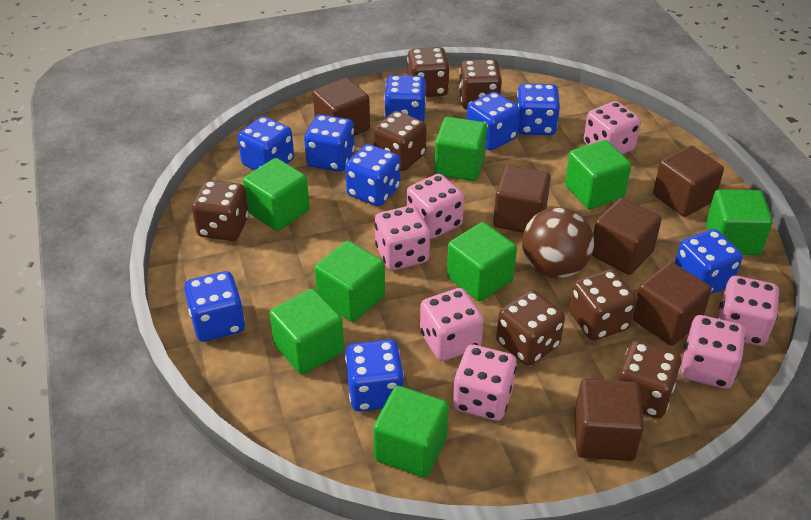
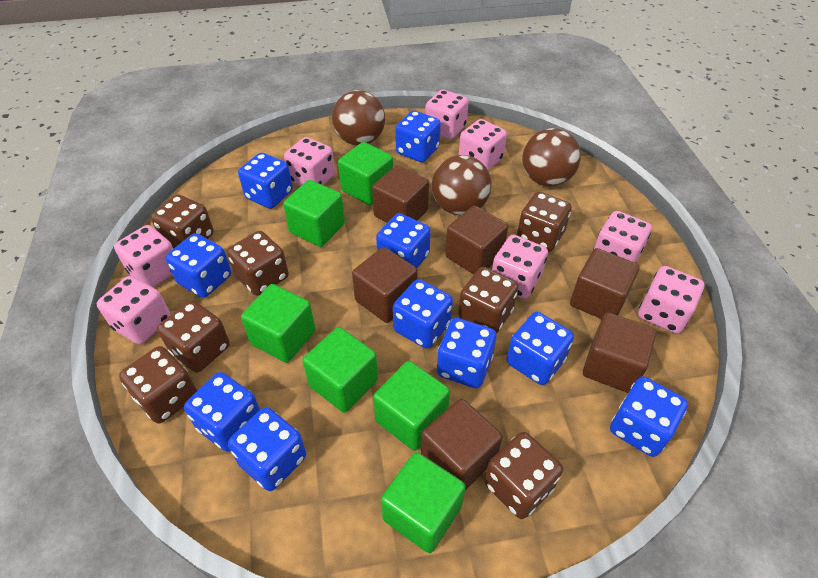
blue dice: [184,271,245,342] [238,116,294,170] [304,114,355,172] [345,144,400,206] [345,339,404,412] [384,75,426,122] [467,92,520,151] [517,83,560,135] [675,229,743,295] = 9 -> [166,233,231,298] [184,372,260,452] [228,407,306,491] [238,153,293,209] [376,213,431,268] [393,279,453,349] [395,110,441,162] [437,318,497,388] [506,312,574,385] [610,376,688,457] = 10
brown ball: [522,207,594,278] = 1 -> [332,90,385,145] [432,155,492,215] [522,128,581,187] = 3
green cube: [243,158,310,231] [270,289,344,375] [314,241,385,322] [373,386,449,478] [434,117,487,181] [447,222,517,302] [565,140,631,209] [706,190,773,255] = 8 -> [241,284,315,363] [283,180,345,247] [303,327,378,413] [338,142,393,205] [373,361,450,451] [381,452,466,553] = 6
pink dice: [375,205,430,271] [407,174,464,239] [420,288,483,361] [453,344,517,421] [584,101,641,154] [681,315,745,389] [718,276,779,346] = 7 -> [97,276,171,344] [114,225,173,287] [284,137,335,186] [425,89,469,139] [459,119,507,170] [492,235,548,299] [593,211,652,263] [638,266,704,334] = 8

